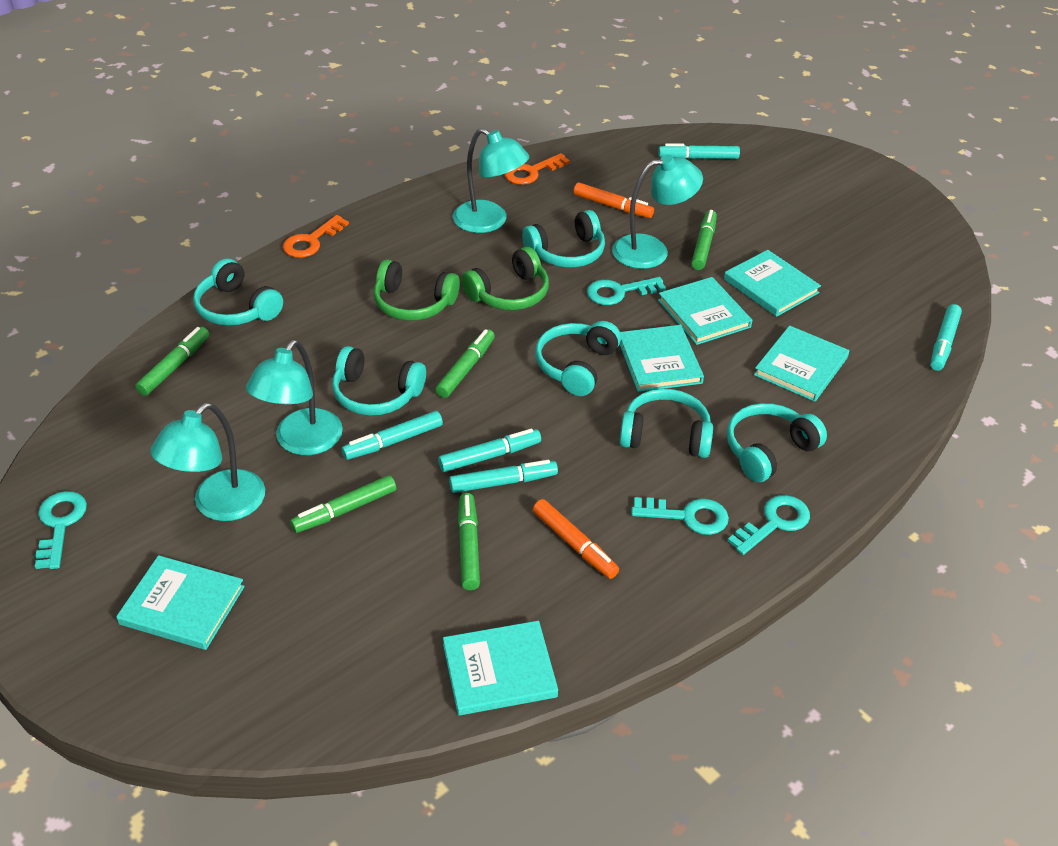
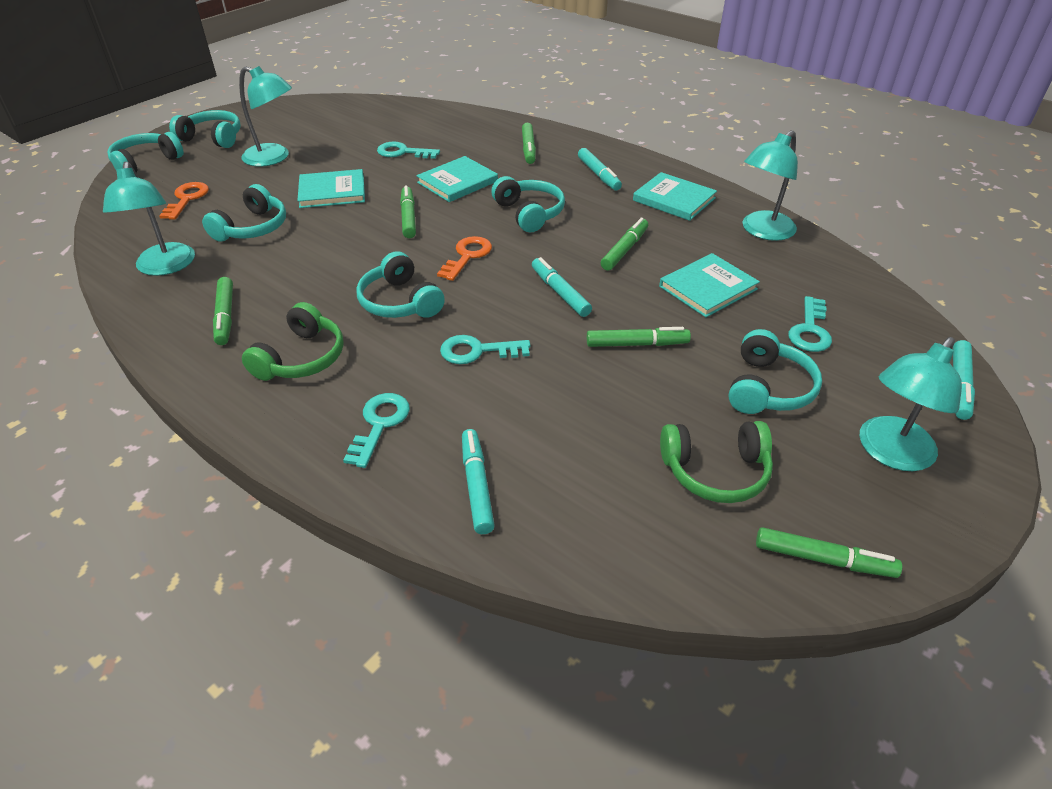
green marker: [135,327,209,396] [290,475,396,533] [435,329,495,398] [458,493,480,590] [691,210,717,270] = 5 -> [213,277,233,345] [400,185,416,238] [522,123,536,164] [587,327,691,347] [601,218,648,271] [756,527,902,578] = 6
orange marker: [533,499,619,579] [574,182,654,218] = 2 -> none = 0
turquoise book: [116,555,245,650] [443,621,558,715] [620,325,704,392] [658,277,752,345] [724,250,821,317] [754,326,849,402] = 6 -> [297,169,365,208] [416,156,498,202] [633,172,717,221] [659,253,760,317] = 4
turquoise marker: [342,411,443,460] [438,429,541,472] [449,460,558,493] [658,143,740,159] [930,304,962,371] = 5 -> [462,429,495,534] [532,257,592,317] [578,148,622,190] [953,340,975,420] = 4

